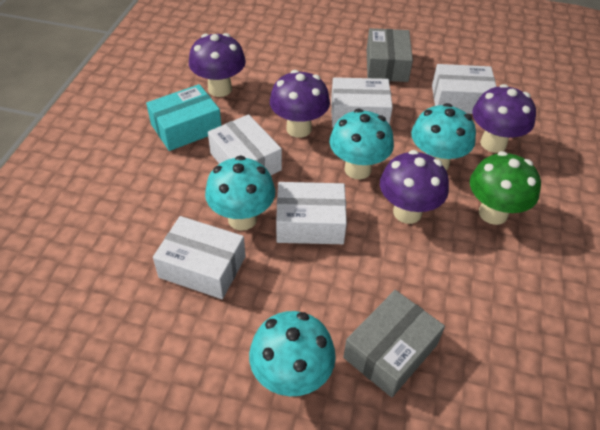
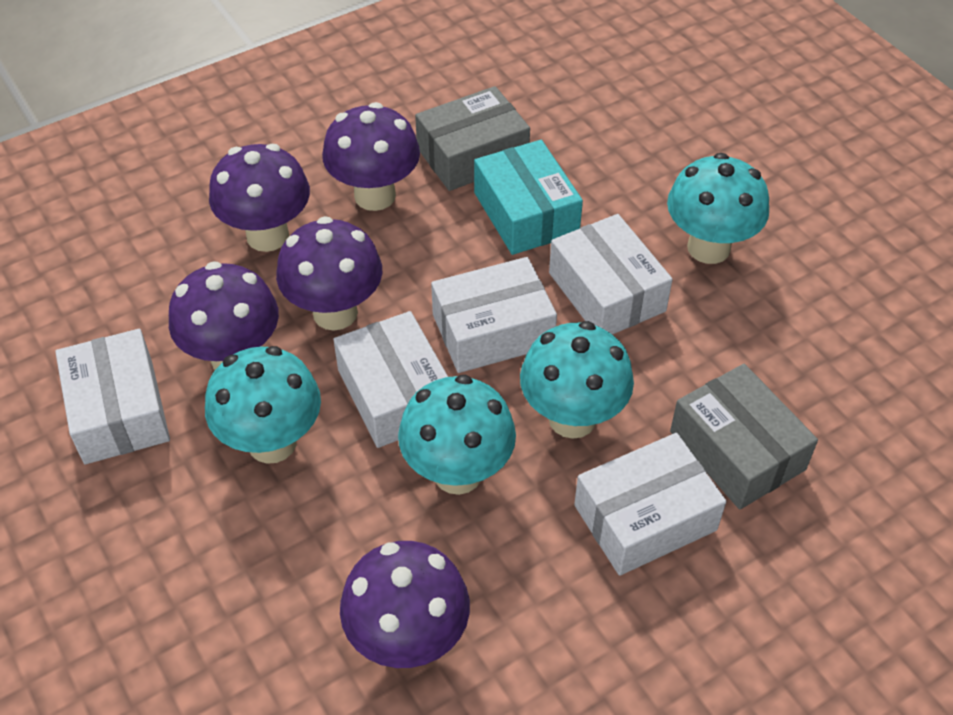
green mushroom: [470,151,541,225] = 1 -> none = 0
purple mushroom: [189,33,246,97] [270,70,330,138] [380,150,449,224] [472,84,536,153] = 4 -> [169,262,279,370] [209,144,310,252] [276,216,382,331] [322,102,420,211] [340,541,470,668] = 5

